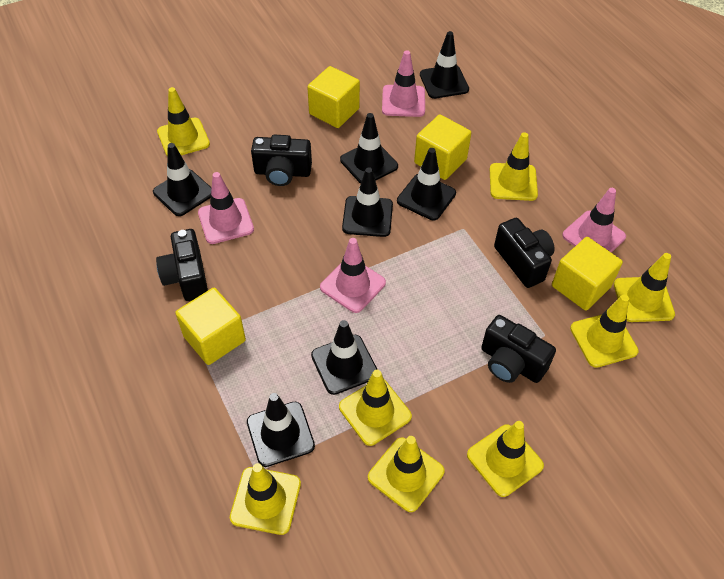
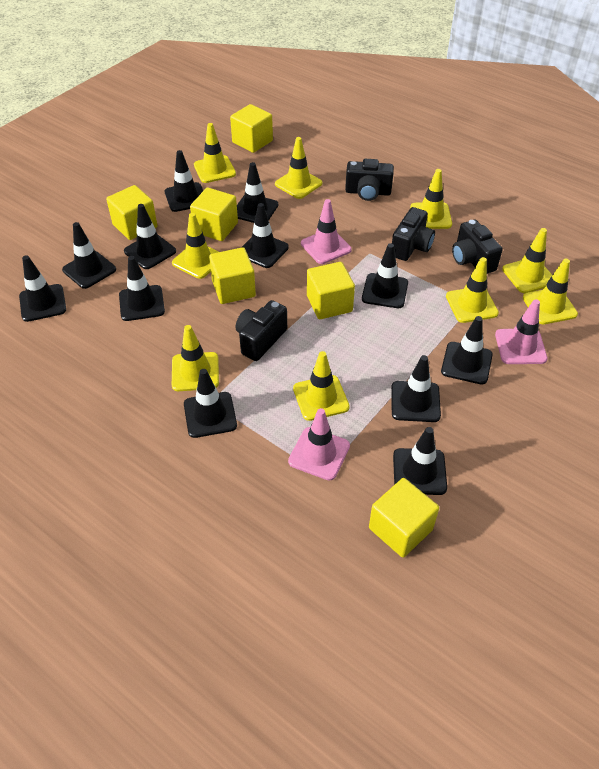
black traffic cone: [153,143,212,216] [247,393,315,467] [311,320,378,395] [340,113,398,184] [342,167,393,237] [397,148,456,220] [420,31,469,99] = 7 -> [19,255,66,322] [62,222,116,289] [119,256,165,321] [124,204,176,269] [165,150,203,212] [184,369,237,438] [237,162,278,223] [241,203,289,268] [362,243,408,308] [391,355,441,422] [393,427,447,495] [441,316,493,385] = 12
pink traffic cone: [198,172,254,244] [320,238,386,313] [382,50,425,117] [562,188,626,253] = 4 -> [288,408,350,481] [301,199,352,264] [495,299,547,364] = 3
yellow cube: [175,288,246,365] [307,66,360,128] [414,115,471,180] [552,237,623,311] = 4 -> [106,185,157,240] [190,187,238,241] [209,247,256,304] [230,104,273,153] [307,262,355,319] [369,478,439,558] = 6
yellow traffic cone: [157,87,210,157] [230,463,301,535] [339,370,412,446] [368,436,445,512] [467,421,544,497] [490,132,538,201] [570,295,639,368] [614,253,675,322] = 8 -> [172,213,218,279] [172,325,219,391] [194,123,236,183] [275,137,322,199] [293,351,350,421] [410,169,452,229] [446,257,499,323] [502,228,552,293] [523,259,578,324] = 9

